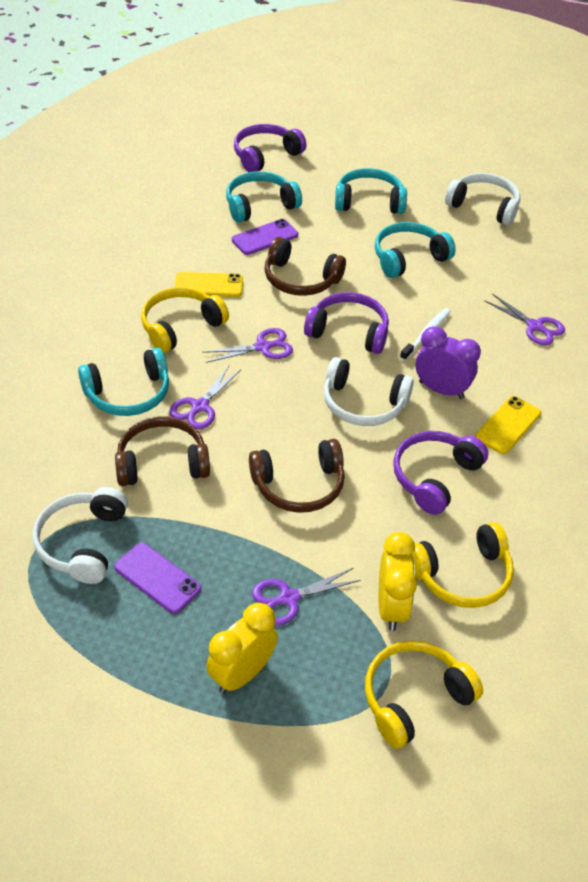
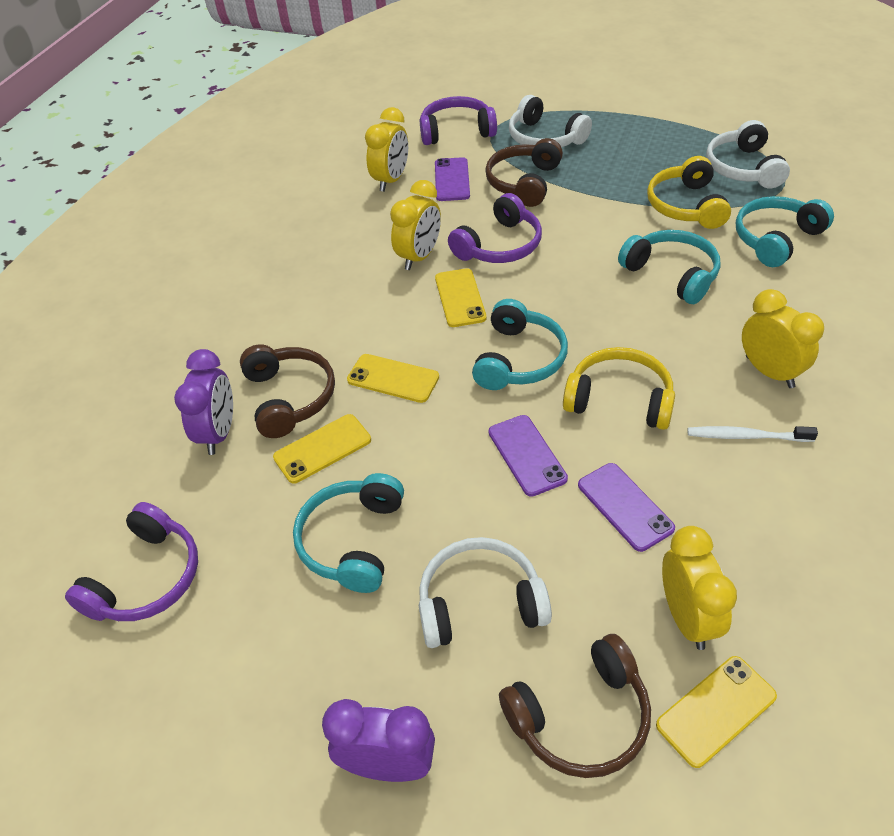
purple clock: [416,326,481,399] = 1 -> [174,349,233,455] [322,699,435,782] = 2
purple phone: [114,542,201,614] [232,219,298,255] = 2 -> [435,157,470,201] [489,415,568,497] [578,463,675,552] = 3
purple scissors: [169,366,241,430] [202,328,293,363] [252,568,361,626] [484,294,565,345] = 4 -> none = 0
yellow clock: [206,603,278,694] [379,532,417,631] = 2 -> [365,107,408,192] [390,180,441,270] [662,526,737,650] [742,289,824,388] = 4
yellow headphones: [141,287,229,353] [365,640,483,749] [412,522,514,608] = 3 -> [563,347,675,430] [647,156,731,229] = 2
yellow phone: [175,272,243,297] [475,396,541,454] = 2 -> [273,414,371,484] [347,354,439,403] [435,268,486,327] [656,656,777,768] = 4

